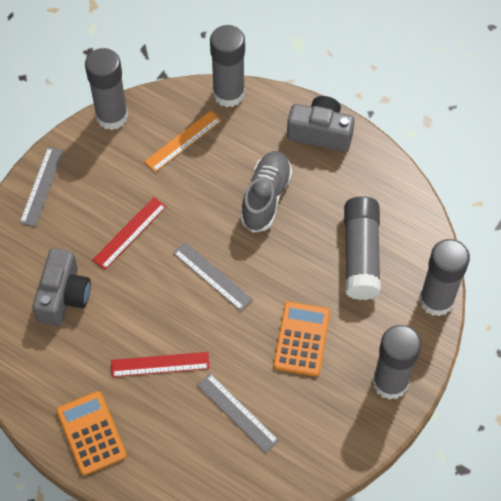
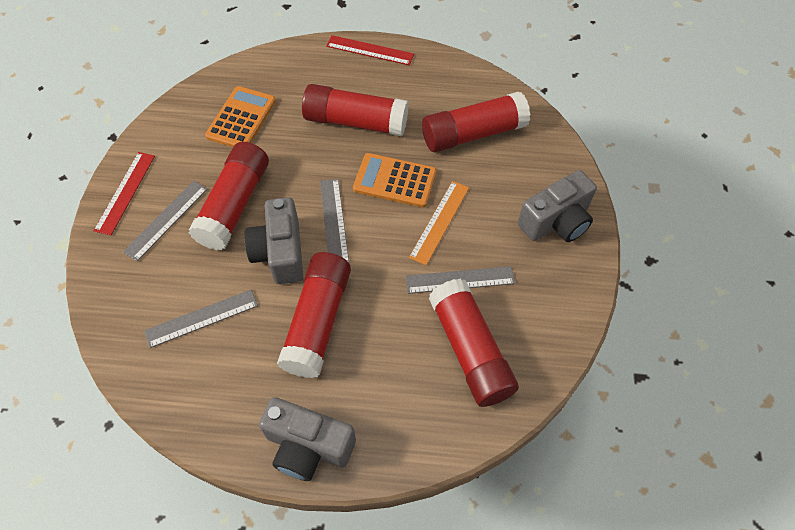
grey camera: [32,248,91,326] [287,96,355,152] = 2 -> [244,197,303,284] [259,397,356,481] [518,170,597,242] = 3
grey glue stick: [85,48,128,130] [210,25,245,107] [344,196,381,300] [372,325,421,400] [419,239,470,316] = 5 -> none = 0
grey ruler: [20,147,64,227] [173,242,253,311] [197,374,279,453] = 3 -> [123,181,208,261] [144,289,258,348] [320,179,349,262] [405,266,515,294] = 4
grey shoe: [240,151,292,233] = 1 -> none = 0
red glue stick: none = 0 -> [189,142,269,250] [277,252,351,378] [302,84,409,136] [422,92,530,153] [429,278,519,407] = 5

